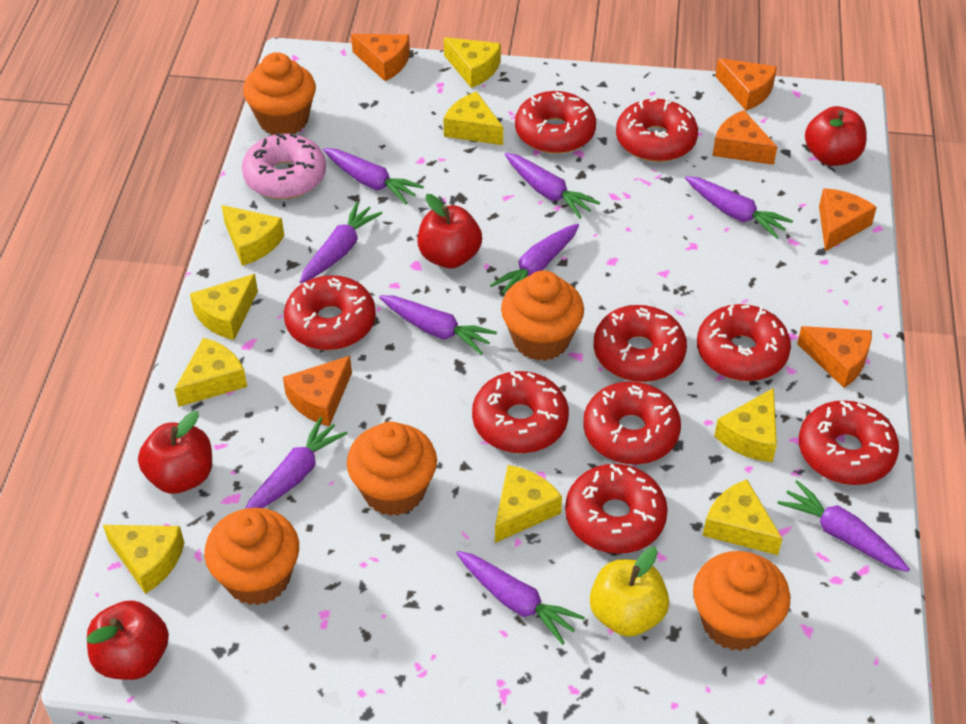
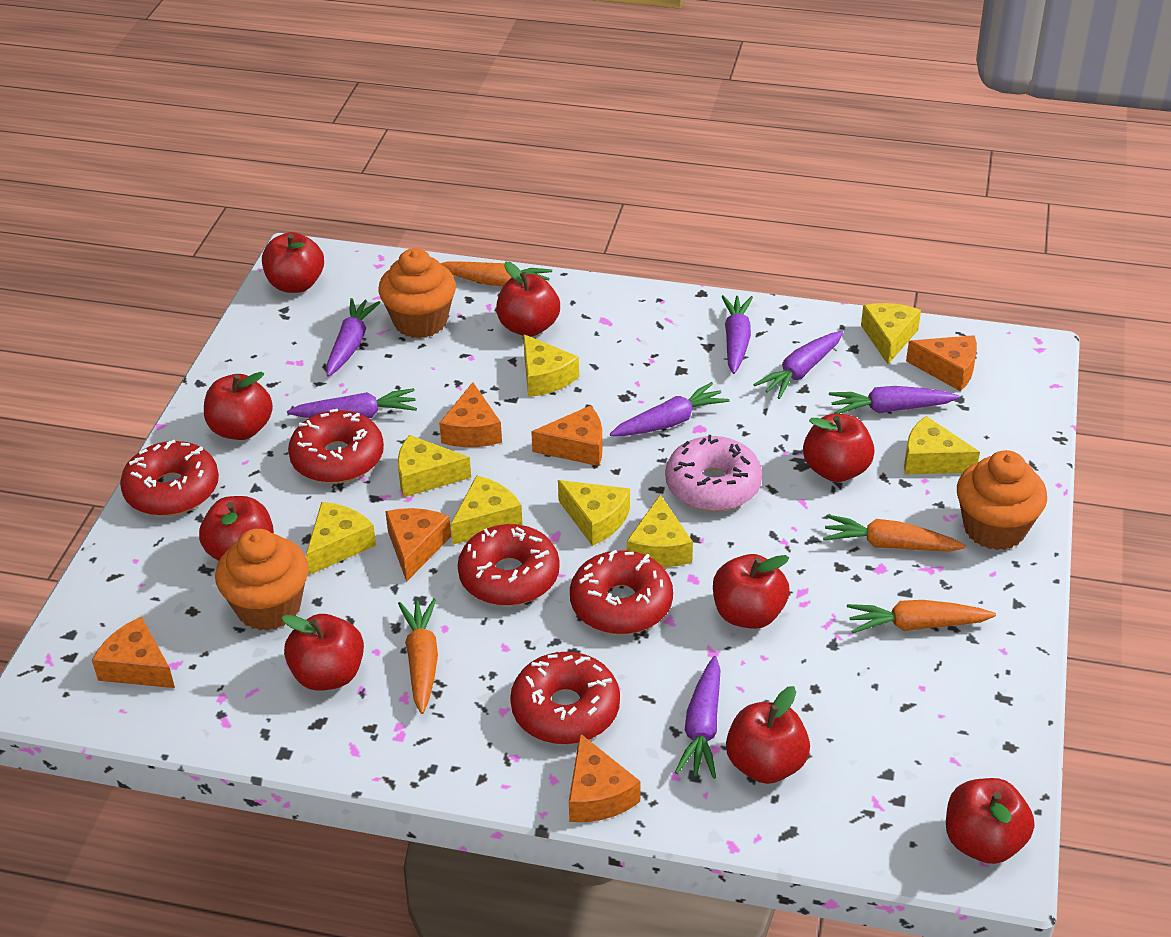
orange carrot: none = 0 -> [398,599,438,714] [440,261,552,287] [823,514,966,551] [847,600,996,633] = 4
orange cupcake: [204,508,299,605] [243,52,316,135] [347,422,437,516] [501,270,584,361] [693,551,790,651] = 5 -> [215,529,309,631] [378,248,456,338] [957,450,1047,550] = 3
purple carrot: [245,417,348,509] [300,202,383,283] [323,148,424,204] [379,295,497,355] [456,551,585,645] [490,224,579,294] [505,153,600,219] [685,176,793,239] [777,480,910,572] = 9 -> [287,388,417,418] [326,298,381,377] [610,382,730,436] [675,656,721,779] [721,295,753,374] [753,331,843,399] [829,386,959,414] = 7
red apple: [87,600,169,680] [138,411,212,494] [417,194,482,268] [805,106,867,166] = 4 -> [199,496,274,561] [204,372,273,440] [262,232,324,293] [282,614,364,691] [496,262,560,337] [713,554,789,629] [726,686,810,784] [803,414,875,482] [946,778,1034,864] = 9
red donut: [284,275,376,350] [472,371,569,453] [515,91,596,154] [565,464,668,554] [583,381,681,465] [594,305,687,382] [616,97,698,162] [697,304,791,381] [799,400,899,485] = 9 -> [120,440,219,516] [288,409,384,483] [458,524,560,606] [510,652,620,744] [570,550,673,634] = 5
yellow apple: [590,547,669,637] = 1 -> none = 0
yellow cheese: [103,525,184,594] [174,338,247,407] [190,274,258,340] [222,205,284,266] [443,91,503,145] [444,37,501,88] [495,465,562,543] [703,480,782,555] [714,388,777,462] = 9 -> [306,502,376,575] [398,435,471,497] [451,475,522,545] [523,334,579,397] [558,480,630,546] [627,495,693,567] [861,303,921,364] [904,416,980,474] = 8

